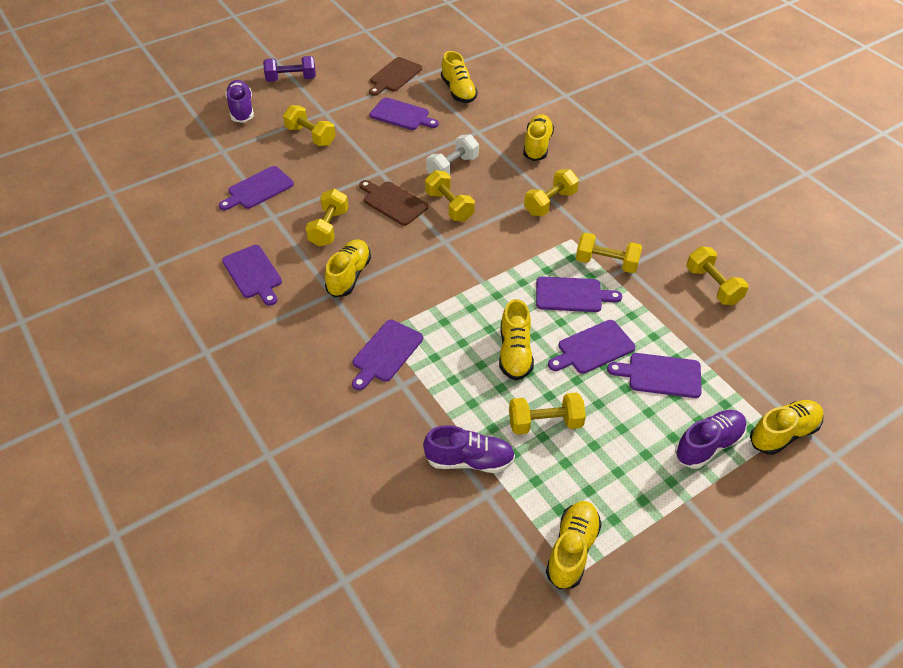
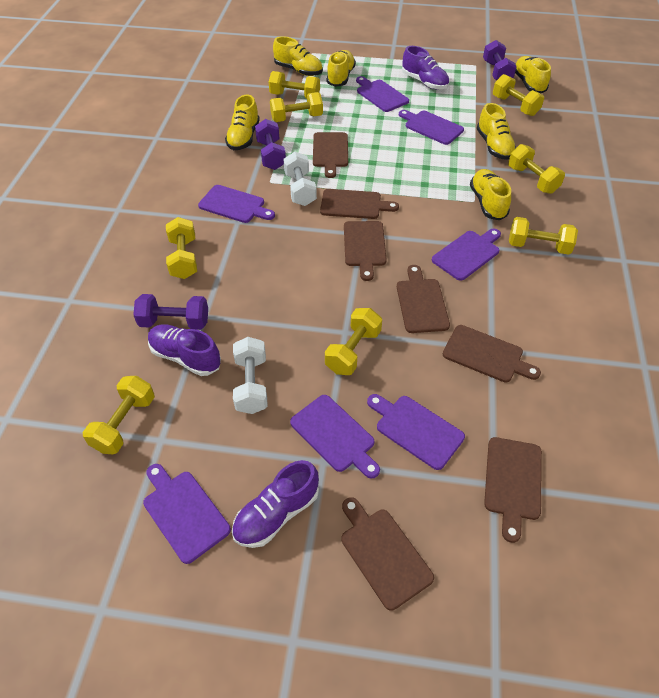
brown cutting board: [359,180,428,226] [369,57,422,96] = 2 -> [313,132,348,178] [320,189,399,219] [341,497,434,611] [344,221,387,281] [397,265,450,333] [443,325,541,383] [484,437,542,543] = 7
purple dumbbell: [263,56,316,82] = 1 -> [133,294,208,330] [255,119,286,170] [483,40,517,80] = 3
white dumbbell: [426,134,479,175] = 1 -> [233,337,268,414] [284,152,317,206] = 2
yellow dumbbell: [283,105,336,146] [305,189,348,247] [425,170,475,221] [509,392,586,435] [524,169,579,216] [576,233,642,273] [687,246,749,305] = 7 -> [82,376,155,454] [166,217,197,279] [269,71,320,99] [270,92,323,122] [325,308,382,375] [493,74,544,116] [508,144,565,194] [509,217,578,255] = 8

